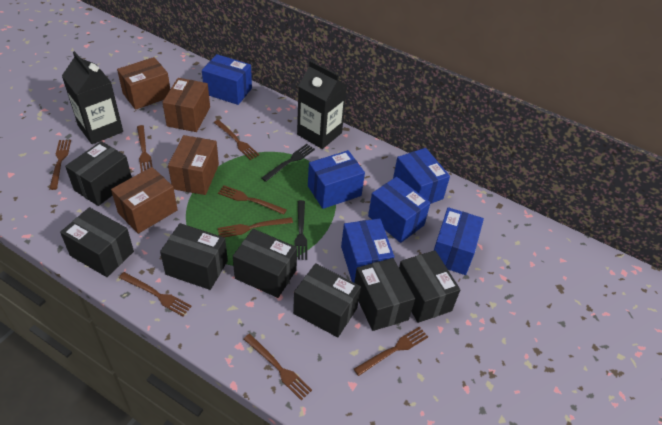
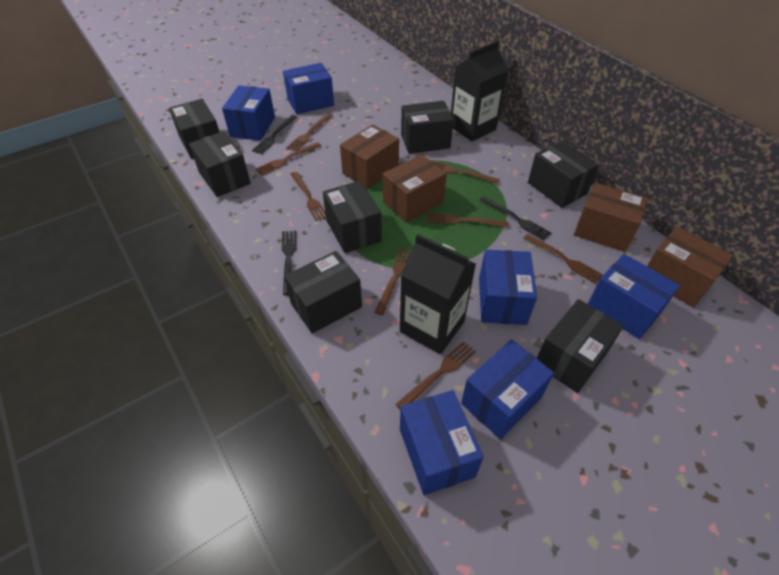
black fork: [261,144,315,182] [294,200,307,260] = 2 -> [252,115,297,154] [282,230,296,295] [480,196,551,241] = 3

